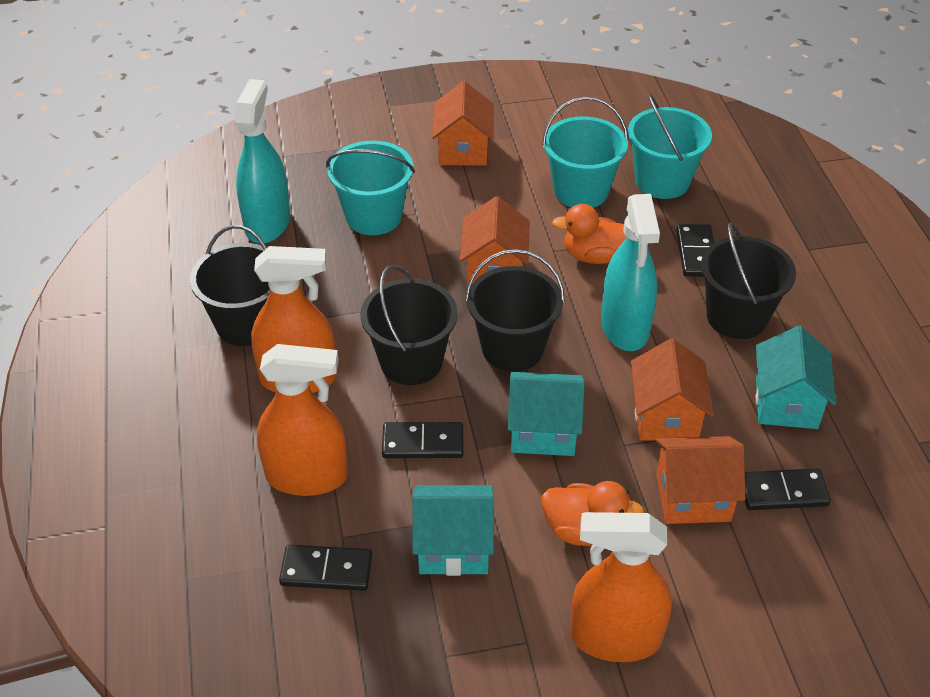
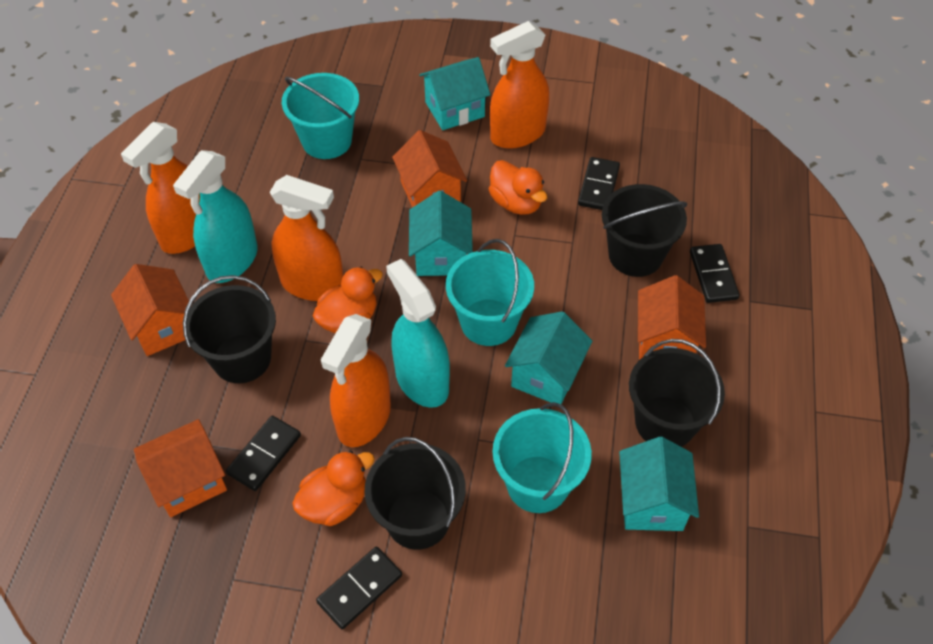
orange duck: [541,481,644,546] [552,204,626,264] = 2 -> [292,451,375,526] [313,267,383,333] [489,160,547,215] = 3
orange spray bottle: [251,246,337,393] [257,344,348,496] [570,512,672,662] = 3 -> [121,122,200,254] [270,175,343,301] [321,314,391,447] [490,21,549,149] = 4
turquoise house: [413,485,494,576] [507,372,585,456] [755,326,836,429] = 3 -> [409,191,473,276] [419,57,491,130] [505,311,592,404] [619,437,699,531] = 4

